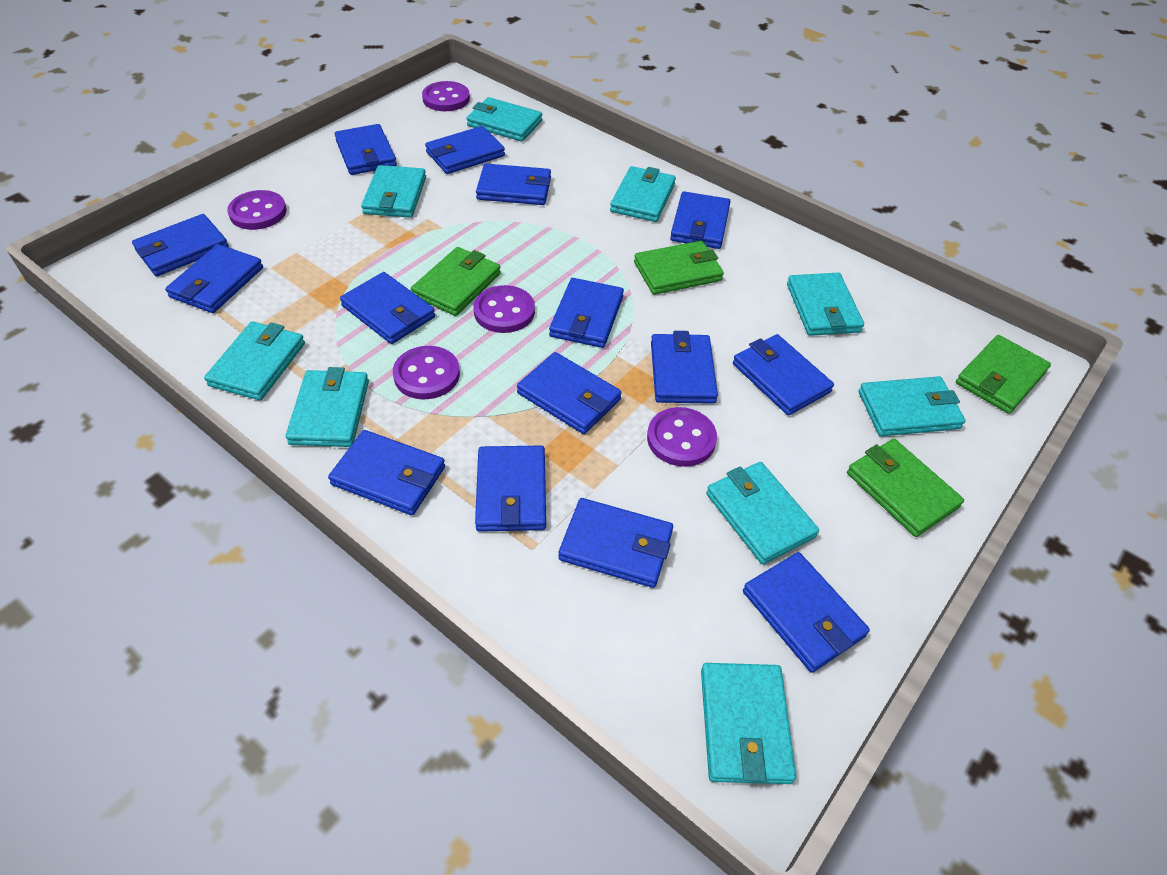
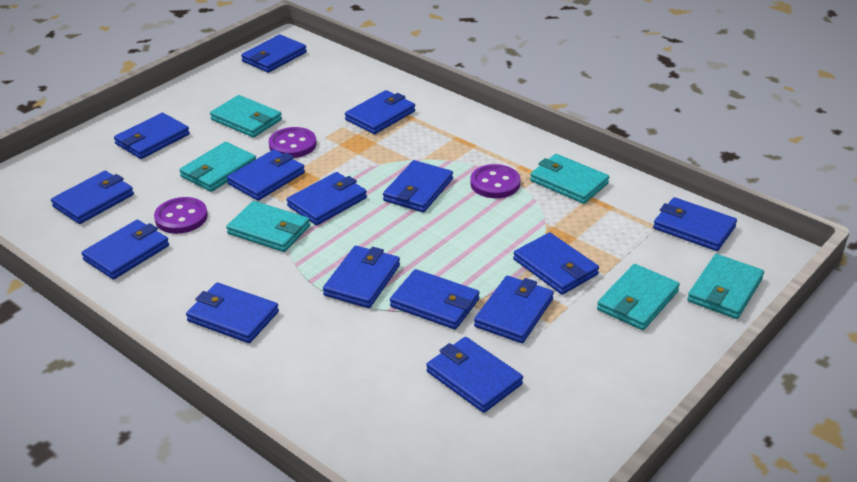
green wallet: [411,247,501,316] [634,241,724,295] [847,439,964,537] [956,335,1051,414] = 4 -> none = 0
purple button: [227,190,287,230] [393,346,460,400] [422,81,470,111] [473,285,535,333] [647,407,717,467] = 5 -> [154,197,208,234] [269,127,317,158] [470,164,520,198] = 3
turquoise wallet: [204,321,305,400] [285,367,369,447] [361,165,426,218] [467,97,542,141] [610,166,676,222] [701,663,796,784] [706,462,819,564] [787,273,864,336] [858,376,965,436] = 9 -> [179,142,256,192] [210,95,282,137] [226,201,310,252] [530,154,609,204] [597,264,680,330] [687,254,764,319] = 6

